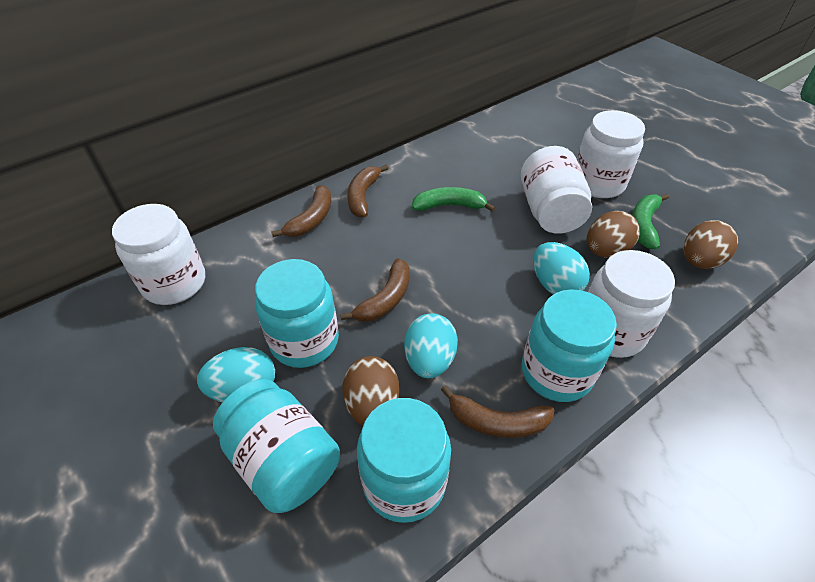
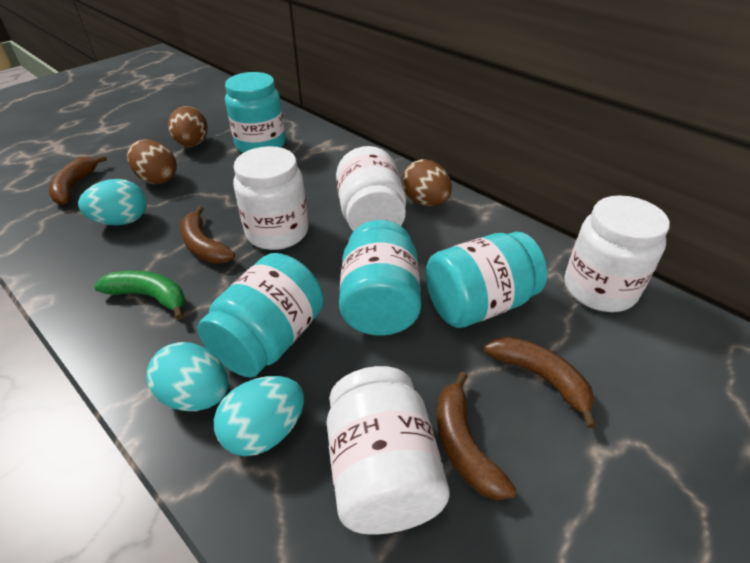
green banana: [412,187,495,212] [632,194,669,249] = 2 -> [94,270,185,320] = 1

